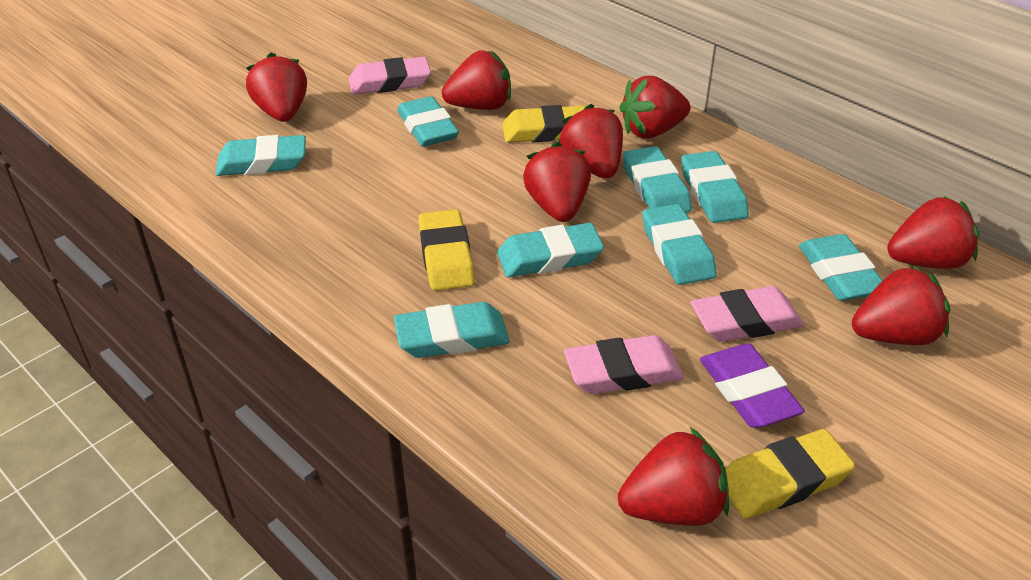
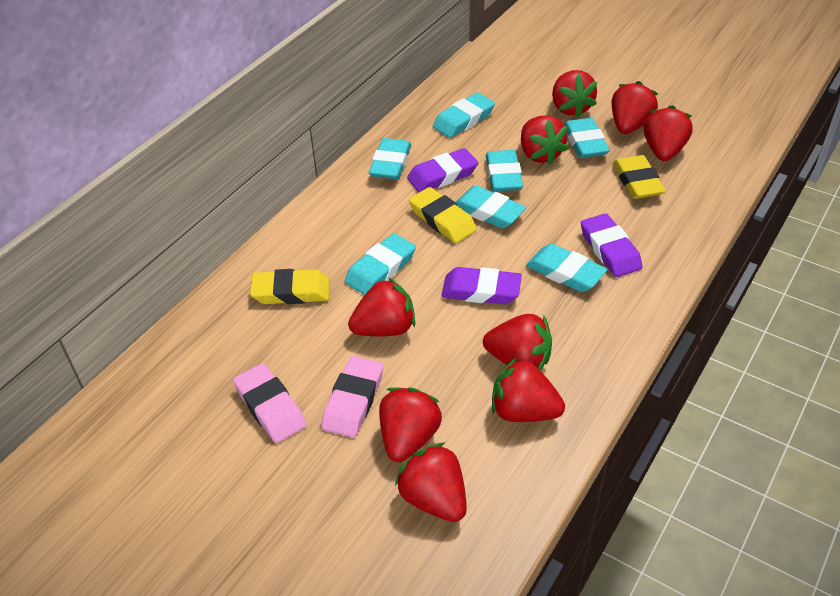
pink eraser: [349,57,431,95] [564,335,684,394] [691,286,804,342] = 3 -> [233,363,307,443] [321,356,383,438] = 2
purple eraser: [700,343,805,428] = 1 -> [407,148,478,193] [441,267,522,304] [581,213,642,277] = 3
red strawberry: [246,53,307,122] [442,51,511,110] [523,142,591,222] [559,104,623,178] [618,427,729,526] [619,76,691,138] [852,265,950,345] [887,196,979,269] = 8 -> [348,277,415,336] [379,387,442,462] [395,443,467,522] [483,314,552,371] [492,358,565,422] [521,115,568,165] [552,70,597,118] [611,81,658,134] [644,105,693,161] = 9
turquoise eraser: [216,135,306,176] [394,302,510,358] [397,96,459,147] [497,223,604,277] [623,146,692,213] [642,204,717,285] [681,151,749,223] [799,234,883,301] = 8 -> [345,233,416,295] [369,138,412,179] [433,93,495,138] [456,186,527,229] [486,150,523,192] [526,244,608,292] [564,118,610,158] = 7

